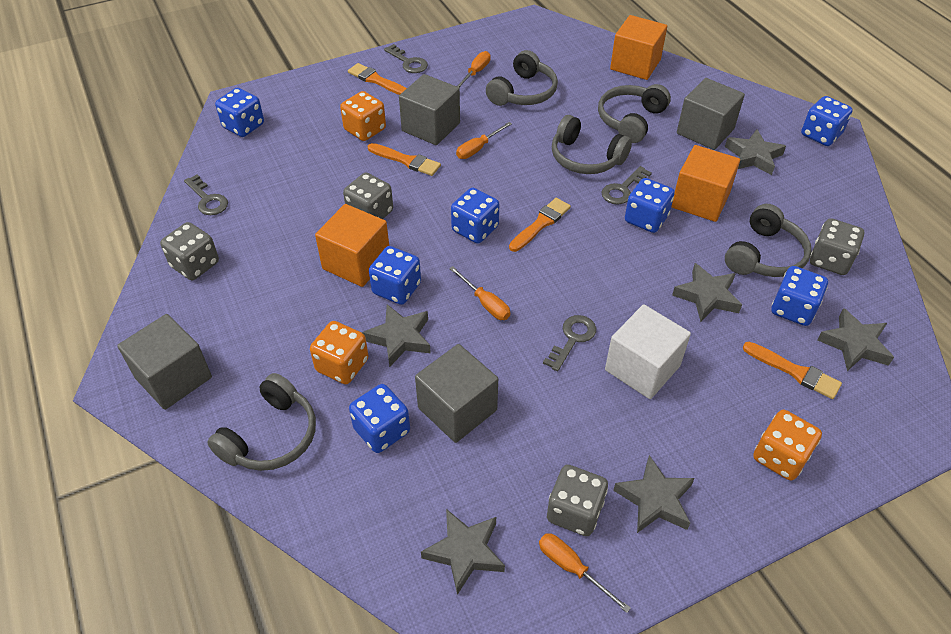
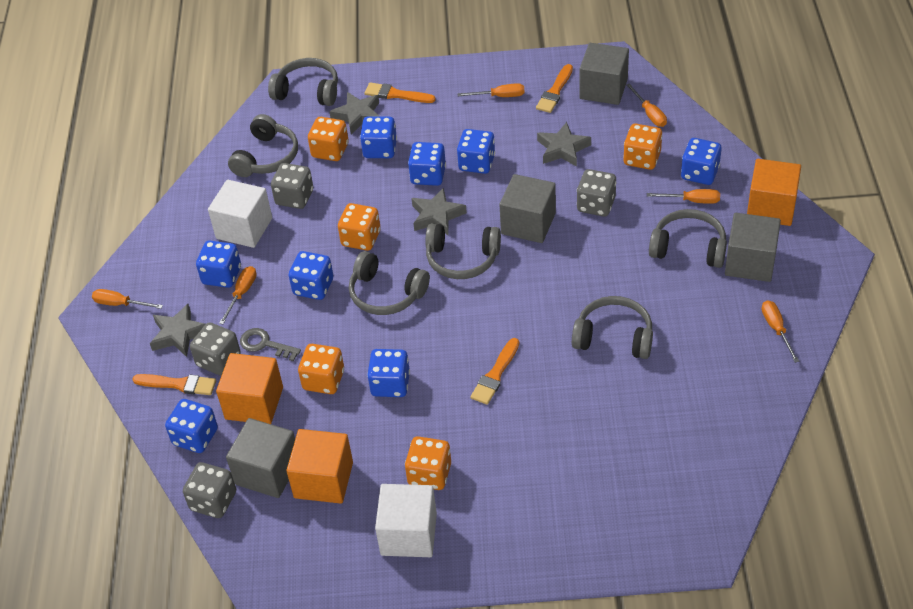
blue dice: [215,88,264,137] [349,384,410,453] [369,246,421,305] [451,188,499,244] [625,178,675,233] [771,266,828,326] [801,96,853,146] = 7 -> [165,399,218,453] [196,240,241,288] [288,251,334,300] [360,116,397,158] [367,349,410,397] [408,142,446,186] [457,129,495,174] [681,138,722,185] = 8
grey headphones: [207,373,316,471] [486,50,558,106] [552,115,632,174] [598,84,671,143] [725,204,812,277] = 5 -> [228,114,298,177] [268,58,338,106] [349,251,430,315] [425,223,501,279] [572,296,653,359] [649,209,727,268] = 6
grey key: [184,174,228,215] [384,44,428,73] [543,315,596,371] [601,166,652,204] = 4 -> [240,328,301,361] = 1
grey star: [362,304,431,367] [421,509,505,595] [613,455,695,533] [672,263,742,322] [725,129,786,175] [817,308,894,371] = 6 -> [150,304,205,357] [329,92,380,135] [411,187,467,235] [537,122,591,167] = 4
orange dice: [310,321,369,384] [340,91,386,141] [753,410,822,481] = 3 -> [298,344,344,394] [308,117,349,161] [338,203,381,251] [405,436,451,490] [623,124,662,170] = 5
orange screwdriver: [449,266,510,320] [456,122,512,159] [457,51,490,88] [539,533,631,613] = 4 -> [92,289,163,309] [219,266,257,324] [458,83,525,97] [626,83,667,127] [647,189,720,204] [762,300,799,363] = 6
white cube: [605,304,691,399] = 1 -> [208,180,272,248] [375,484,437,557] = 2

